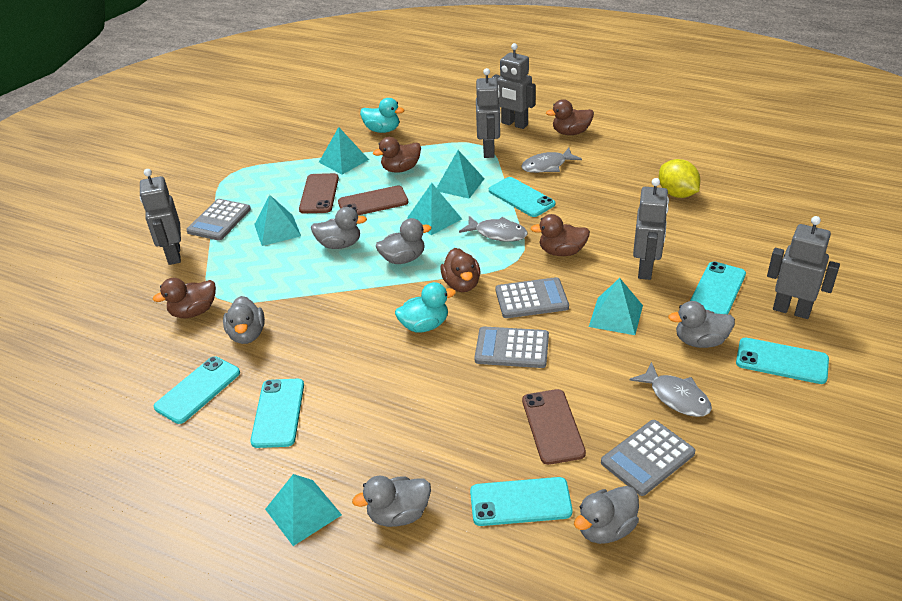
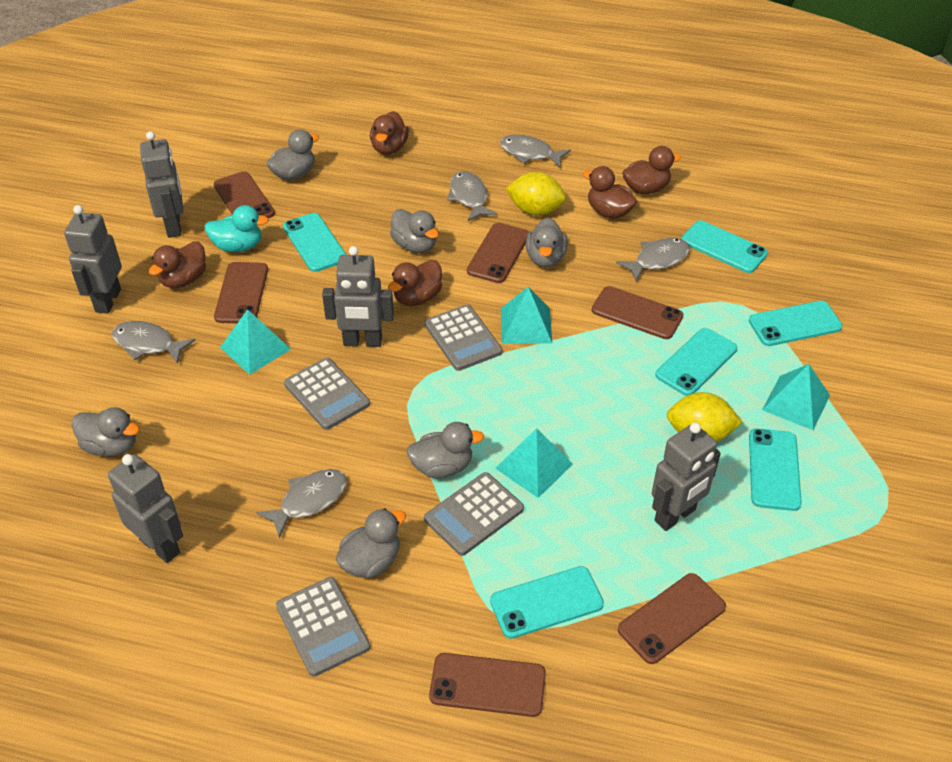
brown phone: [299,173,339,213] [338,186,409,215] [522,389,586,465] = 3 -> [213,171,275,218] [214,262,268,323] [429,653,546,717] [467,223,529,283] [592,286,683,339] [618,573,726,664] = 6
grey fish: [459,216,528,242] [521,148,582,173] [630,362,712,417] = 3 -> [112,321,195,364] [256,469,347,538] [447,171,497,221] [500,135,571,167] [616,238,690,281] = 5
turquoise duck: [360,98,404,133] [395,282,456,332] = 2 -> [204,205,269,252] = 1
turquoise pyramid: [254,195,301,246] [265,474,342,546] [319,127,369,175] [407,183,462,235] [437,150,484,198] [589,278,643,335] = 6 -> [220,309,291,375] [495,428,573,498] [501,287,552,344] [762,364,830,430] = 4
yellow lemon: [659,159,700,198] = 1 -> [506,172,566,215] [667,392,743,442] = 2

